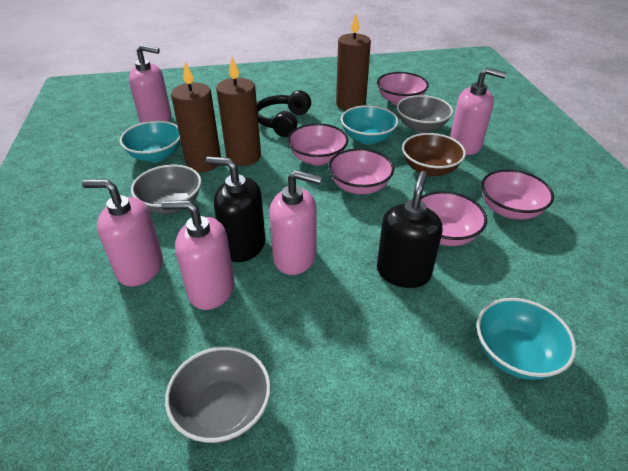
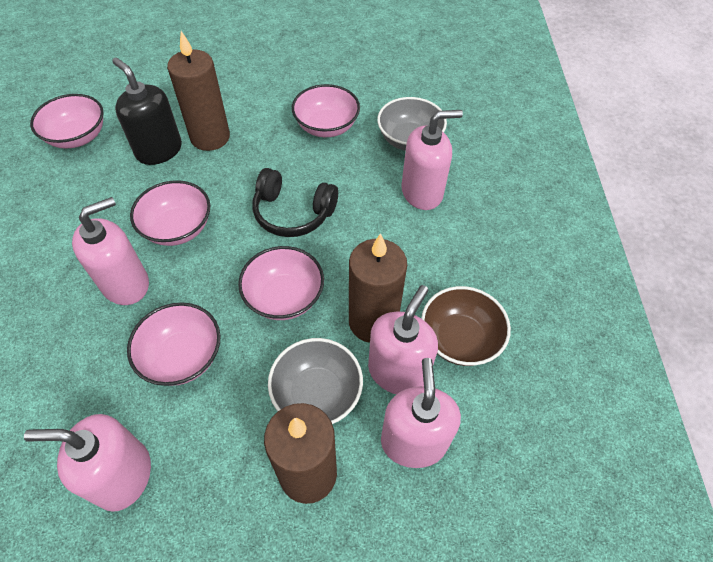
black soap dispenser: [206,157,266,262] [377,171,442,288] = 2 -> [112,58,182,165] = 1
grey bowl: [131,164,201,214] [165,346,271,443] [397,95,453,133] = 3 -> [268,338,363,424] [377,97,447,151] = 2
turquoise bowl: [120,121,181,162] [341,105,399,145] [477,298,576,380] = 3 -> none = 0

